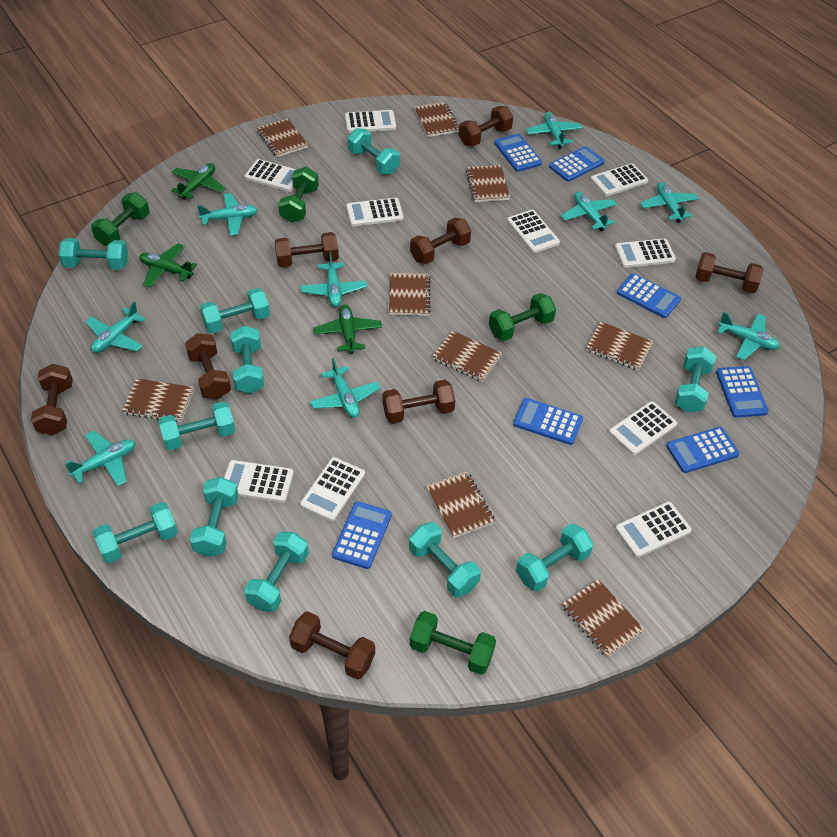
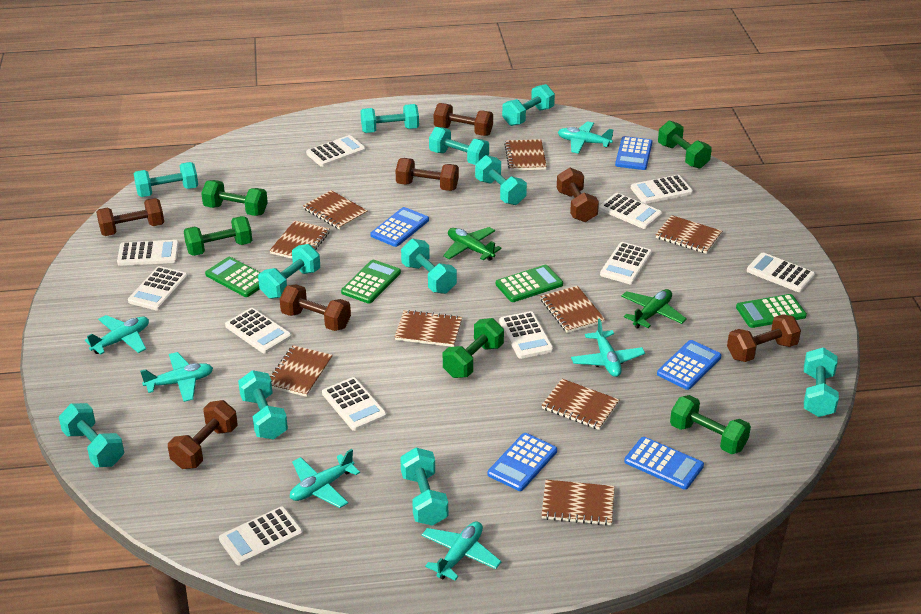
blue calculator: [332,501,392,569] [494,134,542,172] [513,398,583,445] [549,146,605,182] [617,273,681,318] [666,427,739,473] [716,366,769,418] = 7 -> [370,207,429,247] [488,433,557,491] [615,136,652,170] [624,437,704,490] [657,340,721,390] = 5
brown dumbbell: [31,364,73,435] [185,333,231,399] [275,232,339,268] [289,611,375,679] [383,380,455,424] [410,218,471,264] [459,106,513,146] [696,252,763,293] = 8 -> [96,198,164,236] [168,400,238,469] [280,284,351,331] [396,158,459,191] [434,103,493,136] [557,168,599,222] [727,314,801,362] = 7
green calculator: none = 0 -> [205,257,261,297] [341,260,401,304] [496,265,563,302] [736,294,807,328] = 4
green dumbbell: [91,192,150,246] [279,167,319,223] [410,611,496,675] [489,293,556,341] = 4 -> [184,216,252,256] [201,180,268,216] [443,318,504,378] [658,120,712,169] [670,395,751,454] = 5
green plane: [140,244,197,288] [171,163,225,200] [313,305,382,354] = 3 -> [443,227,502,261] [621,289,687,329] = 2
turquoise plane: [65,430,136,486] [86,301,146,353] [197,193,258,236] [300,252,367,307] [310,358,381,418] [526,112,582,149] [561,192,617,231] [640,182,699,223] [717,312,780,360] = 9 -> [85,315,149,355] [140,352,213,402] [290,449,360,508] [422,521,501,581] [558,121,614,154] [571,319,645,377] = 6
white calculator: [224,460,294,503] [245,159,297,192] [300,457,365,521] [345,110,396,133] [346,198,404,226] [507,210,560,253] [590,163,648,196] [609,401,677,455] [615,238,676,268] [615,502,692,558] = 10 -> [117,240,179,266] [128,266,188,310] [219,507,303,566] [225,308,292,354] [306,135,366,167] [322,377,387,431] [499,311,553,359] [599,193,662,229] [600,242,652,284] [631,175,693,204] [747,253,815,292] = 11

